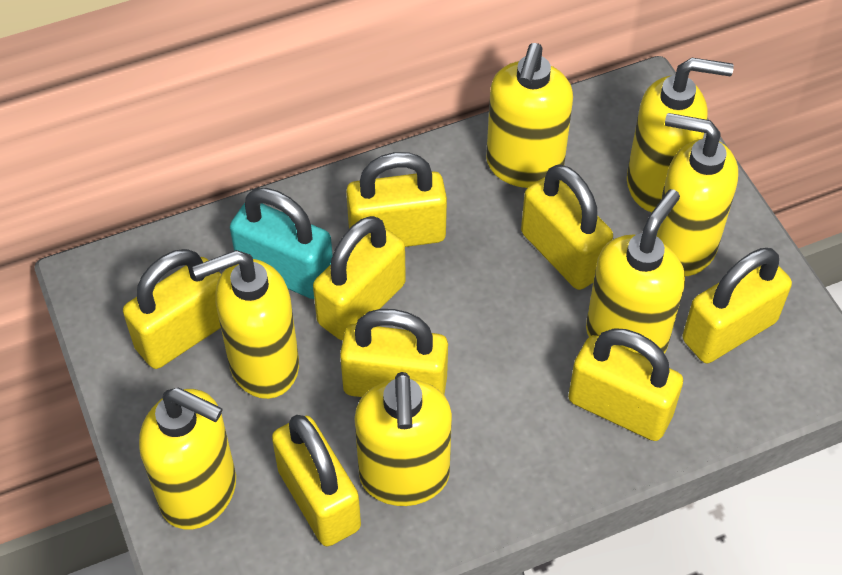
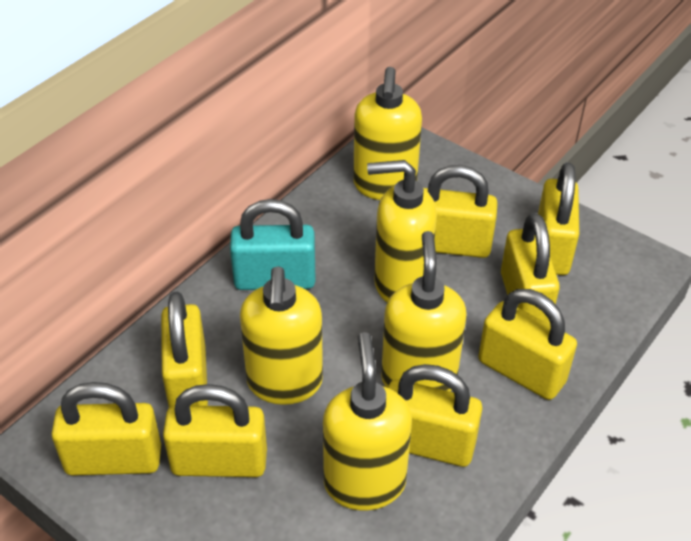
yellow soap dispenser: [139,388,236,529] [192,250,299,399] [355,372,452,506] [486,43,573,188] [586,189,685,356] [627,58,734,212] [657,113,738,276] = 7 -> [240,266,323,405] [323,332,412,510] [353,67,422,200] [367,160,437,302] [381,231,467,391] = 5

